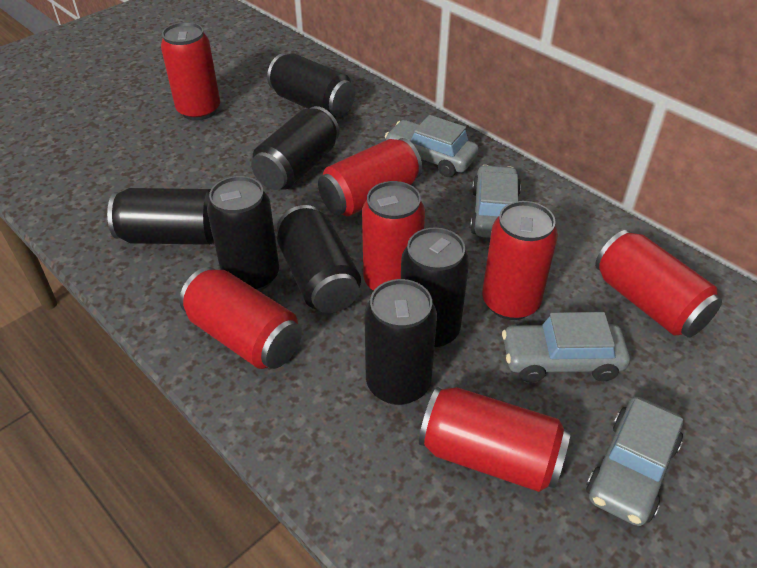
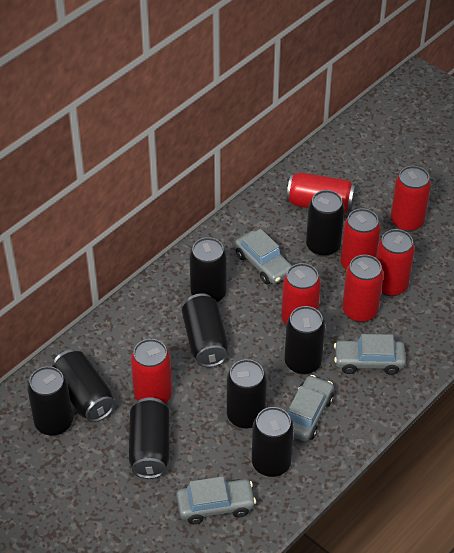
black can: [107,188,214,245] [207,176,279,291] [251,106,339,190] [267,53,355,118] [277,205,361,313] [364,279,437,405] [401,227,469,349] = 7 -> [27,366,73,436] [52,350,115,422] [129,397,169,479] [182,293,229,367] [190,237,227,302] [227,359,267,429] [252,407,294,477] [285,306,325,375] [306,190,345,257] = 9

